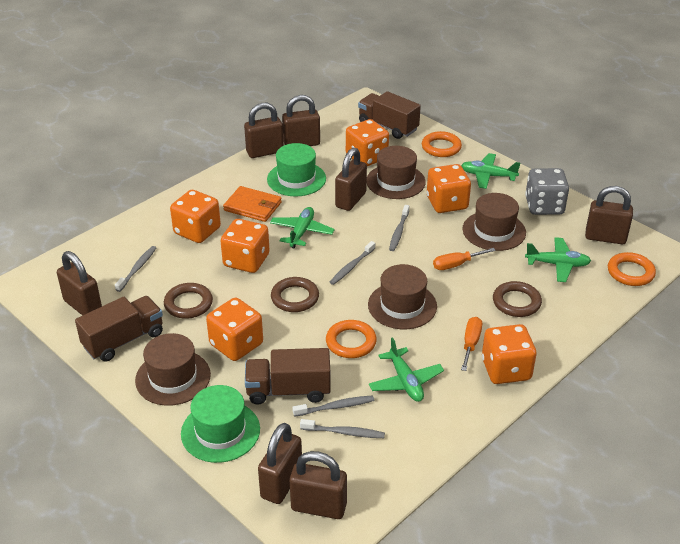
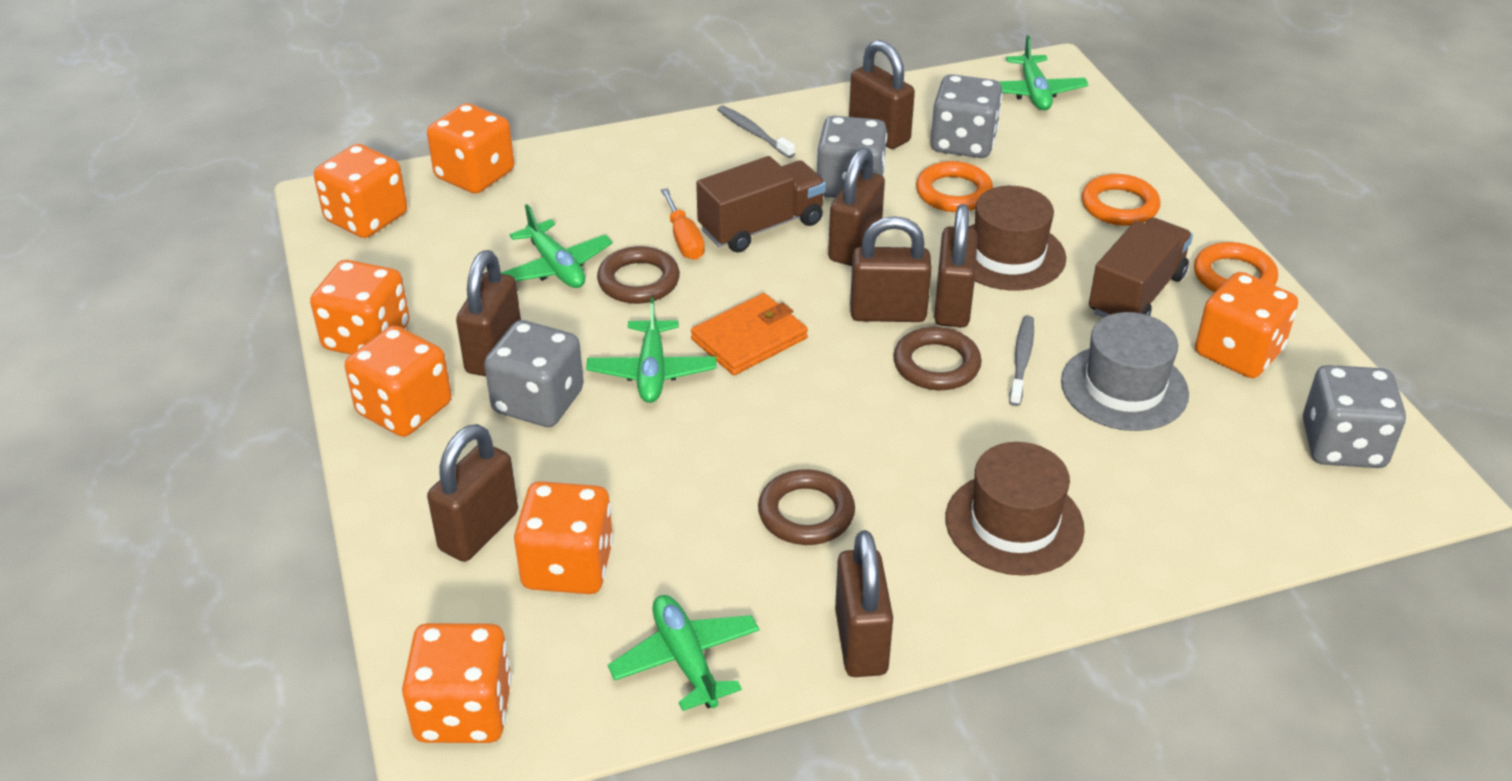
brown hat: [135,333,211,406] [367,146,426,199] [368,264,437,329] [462,193,526,251] = 4 -> [945,442,1085,576] [968,186,1066,290] = 2
brown truck: [75,296,163,362] [245,348,331,405] [358,91,421,139] = 3 -> [696,156,826,253] [1089,217,1193,318] = 2
green hat: [181,385,260,463] [267,143,326,197] = 2 -> none = 0
grey dice: [525,168,569,215] = 1 -> [484,320,584,427] [817,116,887,198] [931,74,1002,158] [1303,365,1406,468] = 4
grey hat: none = 0 -> [1061,312,1189,431] = 1
grey toothbrush: [115,246,156,292] [292,396,374,417] [300,419,385,438] [330,241,375,285] [389,205,409,251] = 5 -> [717,105,795,158] [1009,316,1034,406] = 2
orange dice: [170,190,221,243] [206,298,263,361] [221,219,270,273] [346,119,389,166] [427,164,471,213] [482,324,537,384] = 6 -> [310,260,410,355] [314,144,407,238] [345,326,452,437] [402,623,512,743] [427,103,514,194] [514,481,613,594] [1195,272,1298,378] = 7
orange screwdriver: [433,248,496,270] [461,317,482,371] = 2 -> [661,188,705,260] = 1

